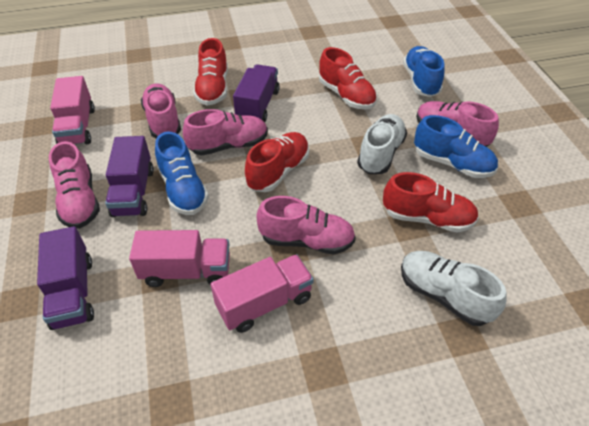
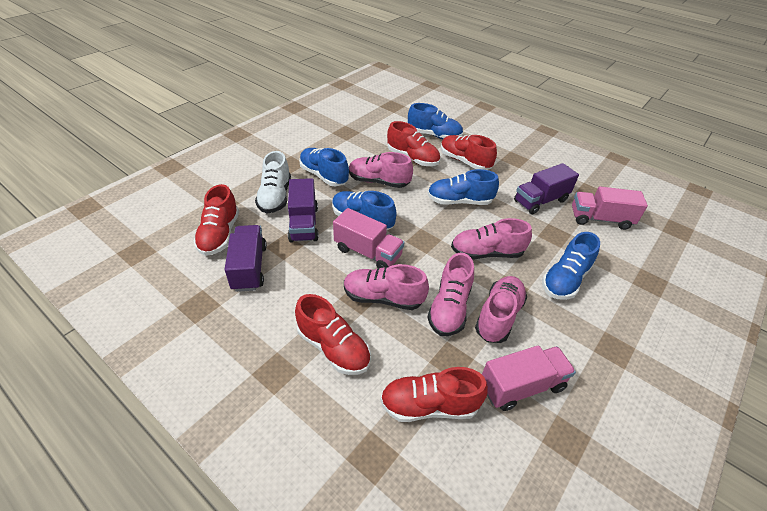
blue shoe: [155,131,209,215] [403,46,445,97] [414,115,498,178] = 3 -> [299,148,349,186] [332,191,397,230] [408,103,463,139] [427,169,499,205] [542,232,600,300] = 5
red shoe: [193,38,228,106] [245,132,309,192] [319,47,377,109] [383,172,479,233] = 4 -> [194,184,239,256] [295,294,371,375] [380,367,488,422] [387,121,440,166] [441,135,497,170] = 5
white shoe: [357,114,407,174] [401,251,507,326] = 2 -> [255,151,291,213] = 1

